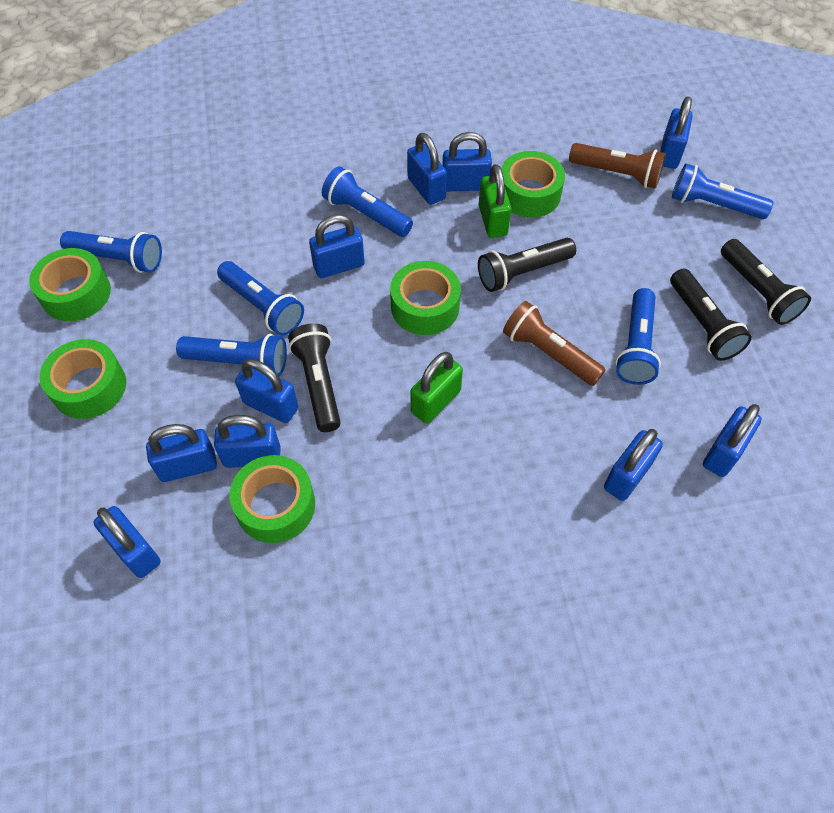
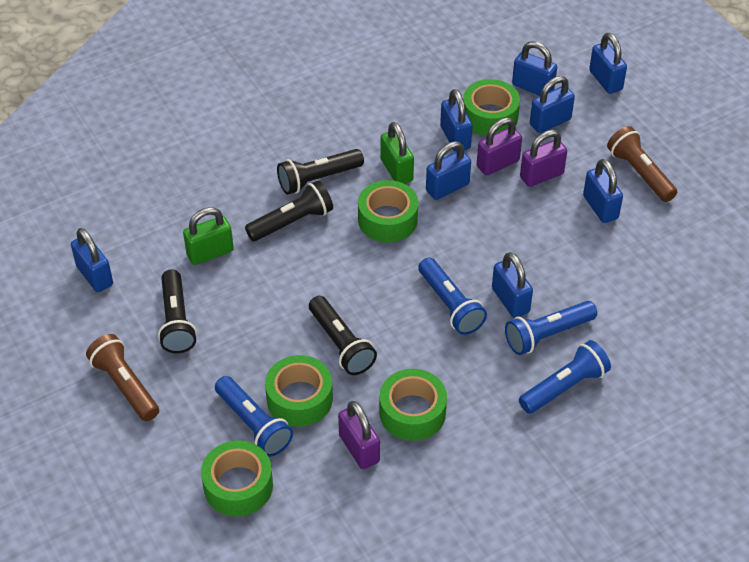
blue flashlight: [60,231,162,273] [176,334,287,376] [217,261,304,335] [322,166,413,237] [615,288,661,385] [672,164,773,219] = 6 -> [215,376,293,457] [418,258,487,335] [505,301,597,355] [519,340,611,414] = 4
blue padlock: [93,506,161,578] [146,424,217,482] [214,415,281,468] [235,359,298,423] [309,214,365,278] [407,133,447,205] [443,132,492,191] [604,429,663,501] [660,96,693,169] [703,404,762,477] = 10 -> [71,228,113,292] [426,141,471,200] [440,89,473,152] [492,252,533,318] [512,41,557,96] [530,76,575,133] [583,159,623,223] [589,33,627,94] = 8
purple padlock: none = 0 -> [338,401,380,469] [477,118,522,175] [520,130,567,187] = 3

